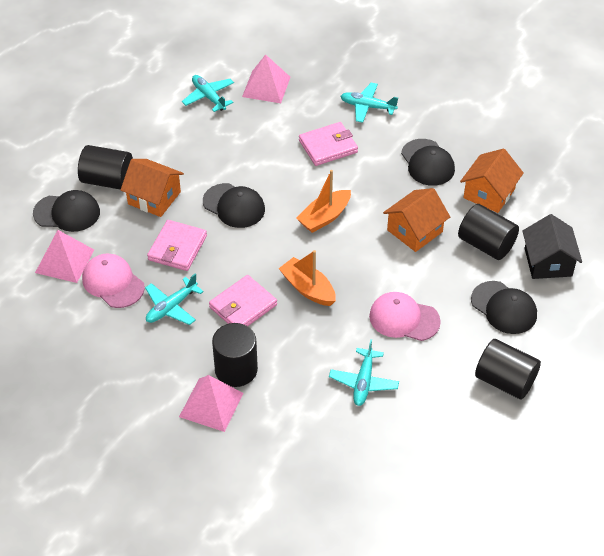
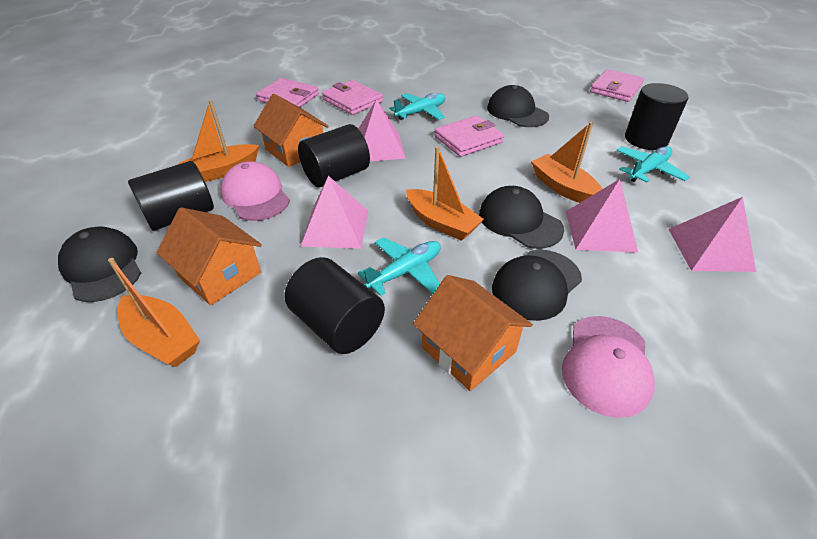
black house: [522,214,582,279] = 1 -> none = 0
orange boat: [278,250,336,306] [296,170,351,233] = 2 -> [108,258,200,367] [179,100,259,182] [406,146,484,241] [531,122,602,203] = 4
pink pyramid: [35,230,94,283] [179,375,244,432] [242,54,291,103] = 3 -> [301,176,368,249] [358,99,406,162] [566,179,638,253] [668,197,756,272] = 4
pink wallet: [147,220,207,271] [209,275,277,326] [299,122,358,166] = 3 -> [256,78,319,107] [322,80,383,115] [434,116,504,157] [590,69,644,102] = 4
turquoise plane: [145,274,204,325] [182,75,234,112] [329,339,399,406] [341,83,398,123] = 4 -> [358,237,441,296] [389,93,445,120] [616,146,690,182] = 3

